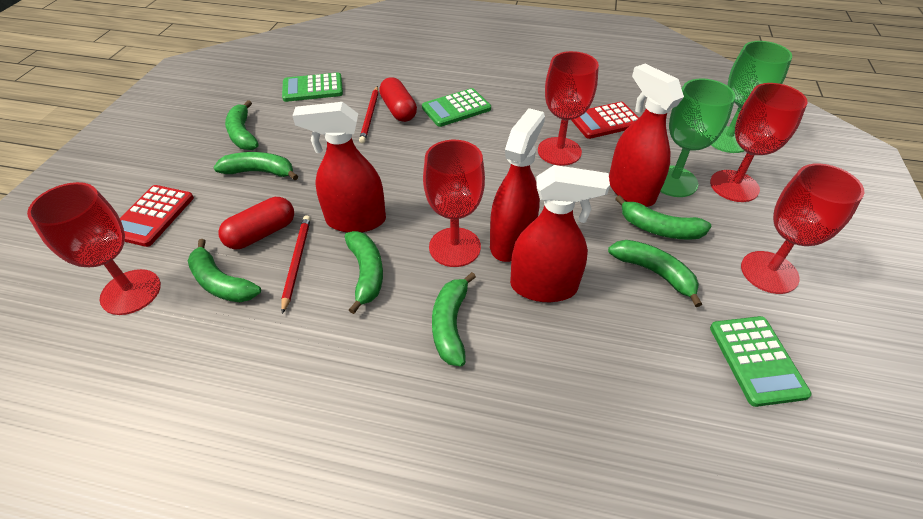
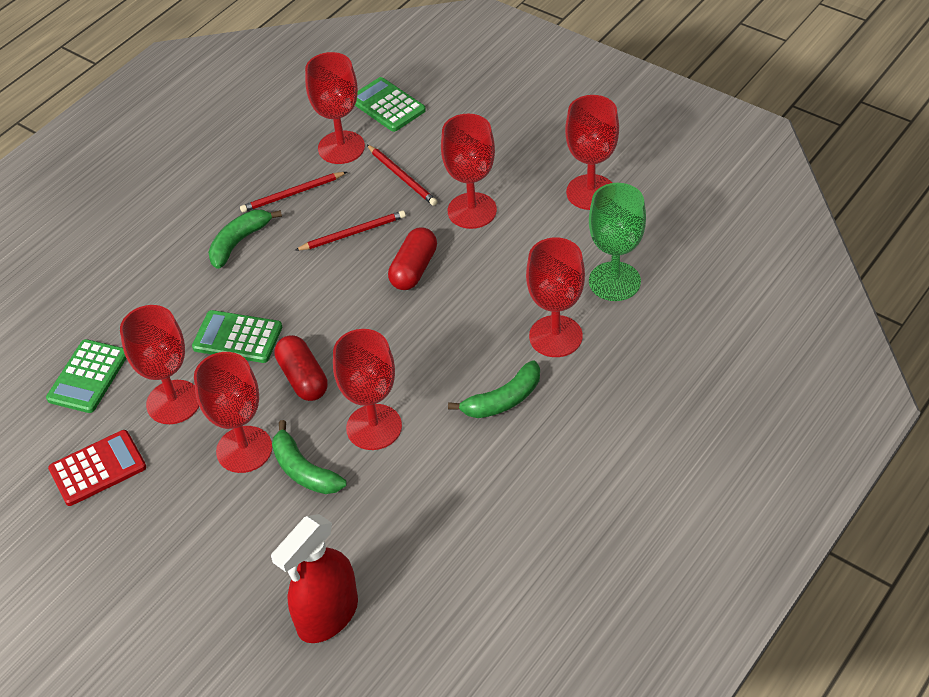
green banana: [188,239,261,302] [213,152,298,180] [225,100,259,150] [345,231,383,314] [432,272,476,367] [608,240,702,307] [615,195,711,240] = 7 -> [208,210,282,269] [272,420,347,494] [448,360,540,418] = 3
green goblet: [660,78,735,197] [711,41,792,153] = 2 -> [589,183,646,301] = 1
red calculator: [120,185,194,247] [571,102,639,139] = 2 -> [48,430,146,506] = 1
red goblet: [27,182,161,315] [423,140,485,267] [538,51,599,166] [710,83,808,202] [741,163,864,294] = 5 -> [120,305,199,424] [194,352,272,473] [305,52,365,164] [333,329,402,450] [441,113,497,229] [526,237,585,357] [565,95,619,210] = 7
red pencil: [281,215,311,314] [359,86,378,143] = 2 -> [240,172,347,212] [294,210,406,251] [367,145,438,206] = 3
red spray bottle: [292,102,386,233] [490,108,545,262] [510,165,610,302] [609,64,684,207] = 4 -> [271,514,358,643] = 1

